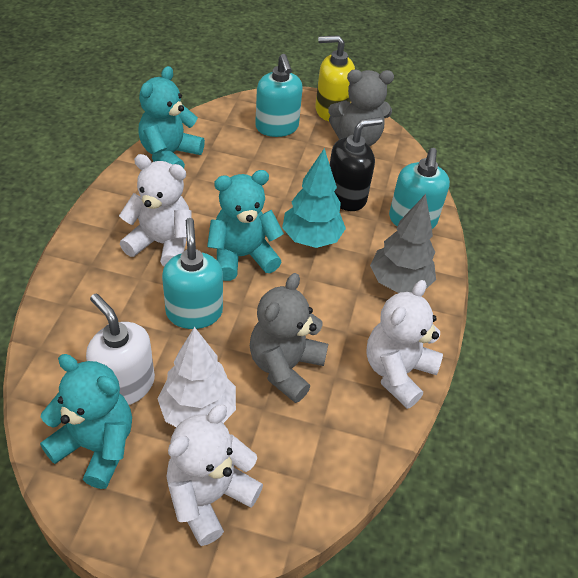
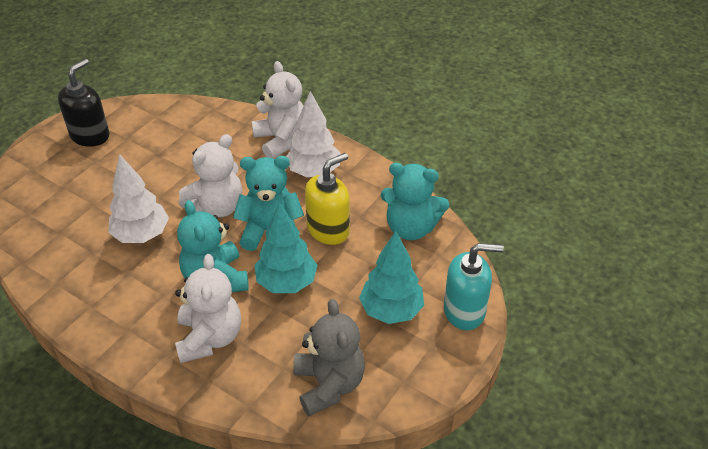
grey teddy bear: [250,273,328,403] [328,69,394,146] = 2 -> [294,299,365,416] = 1
grey tree: [370,194,436,293] = 1 -> none = 0
turquoise soap dispenser: [162,218,223,329] [255,54,303,137] [389,148,450,229] = 3 -> [444,243,504,330] = 1
turquoise tree: [282,148,346,248] = 1 -> [254,202,318,293] [359,231,424,324] = 2
white soap dispenser: [86,294,155,405] = 1 -> none = 0
white tree: [157,327,236,427] = 1 -> [108,154,169,243] [286,91,340,177] = 2

